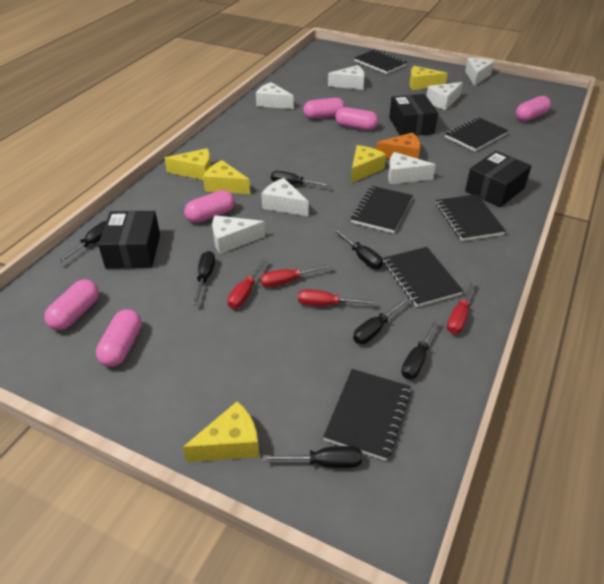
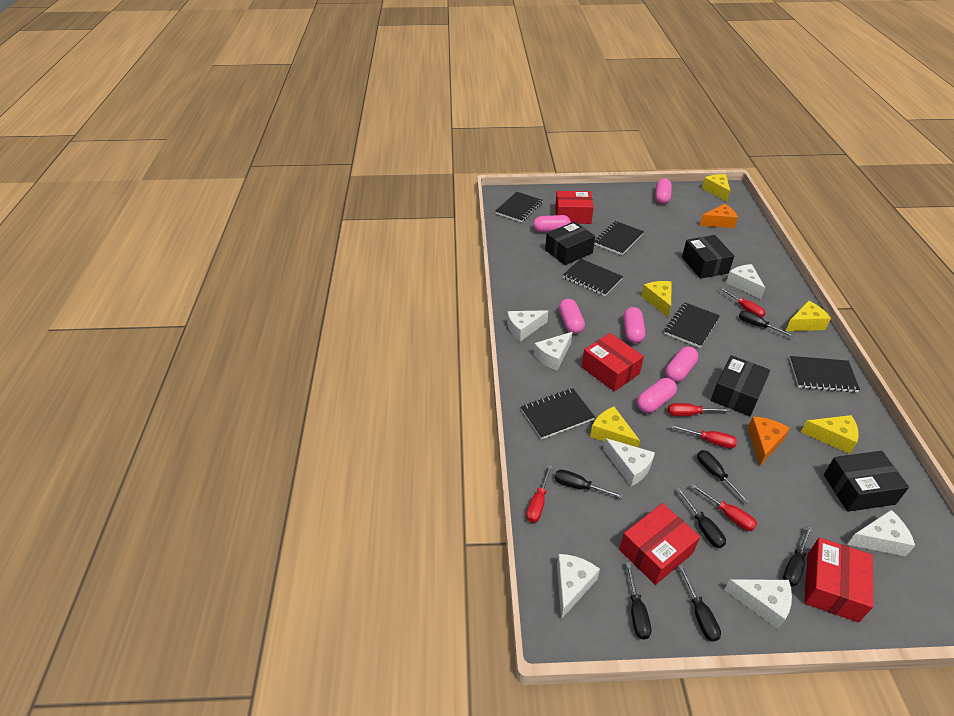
black box: [98,211,160,269] [389,94,438,136] [465,151,531,207] = 3 -> [545,221,595,265] [682,235,734,279] [711,355,770,417] [824,451,909,512] = 4
orange cheese: [376,132,420,159] = 1 -> [700,204,738,228] [748,417,790,466] = 2
red box: none = 0 -> [555,191,594,224] [581,333,644,392] [619,503,700,585] [804,538,873,623] = 4
red screwdriver: [227,258,268,309] [260,264,332,288] [298,290,376,306] [447,280,476,334] = 4 -> [526,465,553,523] [668,403,732,416] [670,425,737,448] [691,484,757,531] [719,287,765,317] = 5

